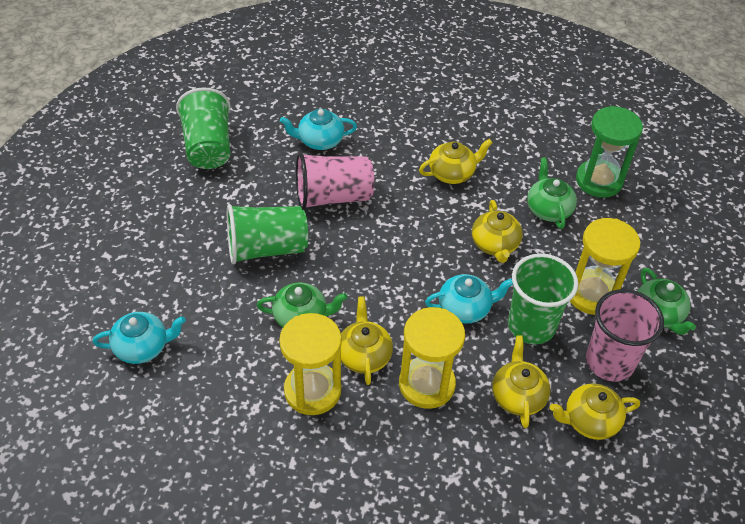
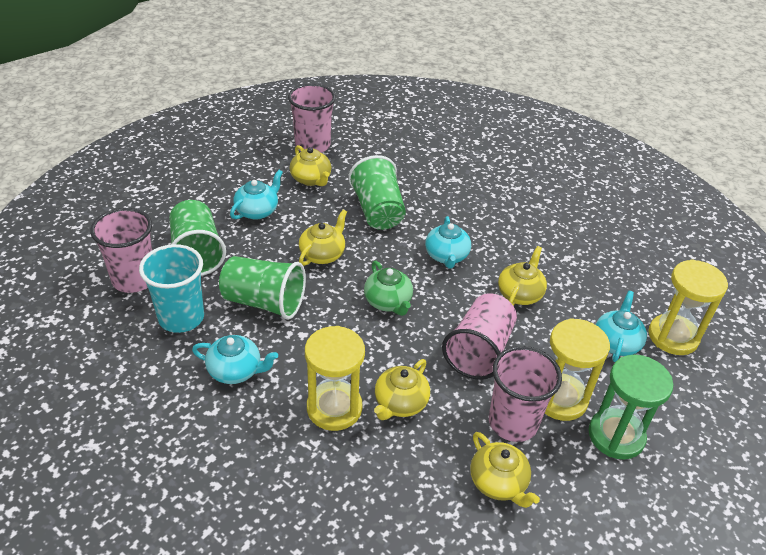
green teapot: [257,282,347,328] [527,157,577,229] [637,268,696,335] = 3 -> [364,261,413,316] = 1
pink cup: [296,152,374,210] [586,289,664,381] = 2 -> [90,208,152,293] [288,84,336,153] [442,293,517,380] [489,346,562,442] = 4
turquoise cup: none = 0 -> [139,244,204,333] = 1
turquoise teapot: [92,312,186,364] [280,109,357,150] [425,274,513,323] = 3 -> [192,335,278,384] [230,170,283,220] [425,216,471,269] [596,291,647,362] = 4

